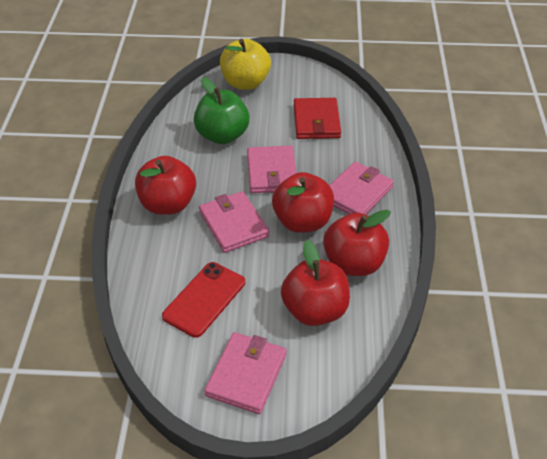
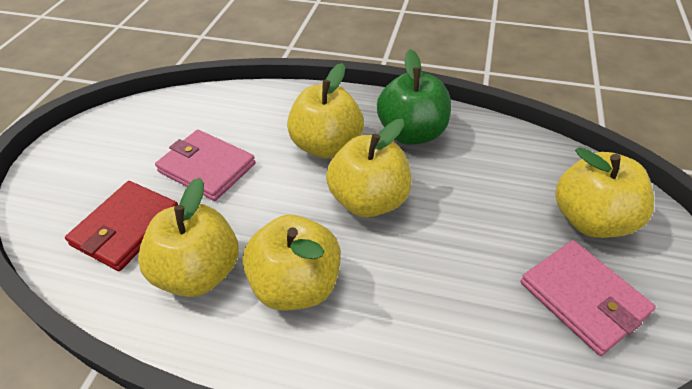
pink wallet: [199,191,269,253] [204,332,286,414] [247,145,296,193] [329,162,394,215] = 4 -> [155,130,256,201] [520,240,656,356] = 2
red apple: [135,156,196,215] [272,172,334,233] [281,240,350,326] [323,210,391,276] = 4 -> none = 0
red phone: [162,262,245,338] = 1 -> none = 0
yellow apple: [220,39,271,90] = 1 -> [138,178,239,297] [243,215,341,311] [287,63,364,158] [326,119,411,217] [555,147,654,238] = 5

